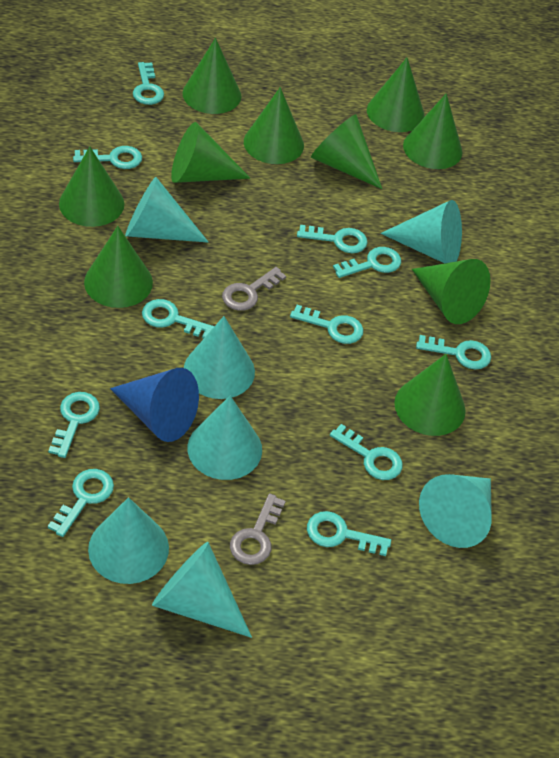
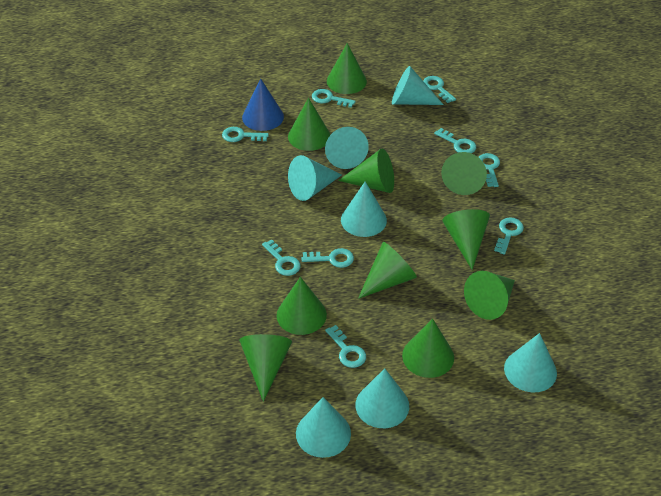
grey key: [222,267,286,311] [230,494,285,565] = 2 -> none = 0
turquoise key: [48,392,100,458] [48,469,114,537] [73,146,142,169] [133,62,164,105] [142,299,214,338] [290,305,363,344] [297,225,368,253] [307,511,391,556] [330,424,403,480] [333,247,401,278] [416,335,491,370] = 11 -> [222,127,269,142] [262,239,301,276] [302,248,354,268] [312,89,355,108] [325,325,366,368] [423,76,456,103] [434,128,476,154] [479,153,500,187] [494,217,524,254] = 9

